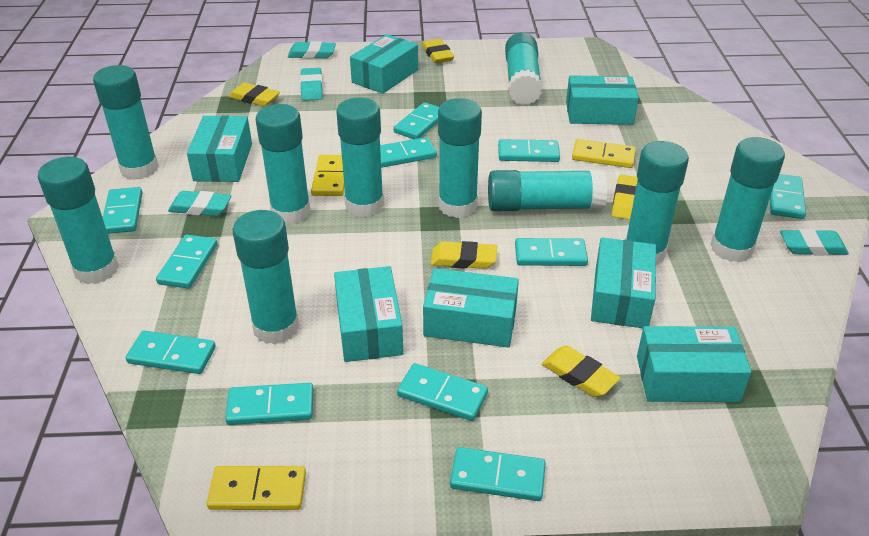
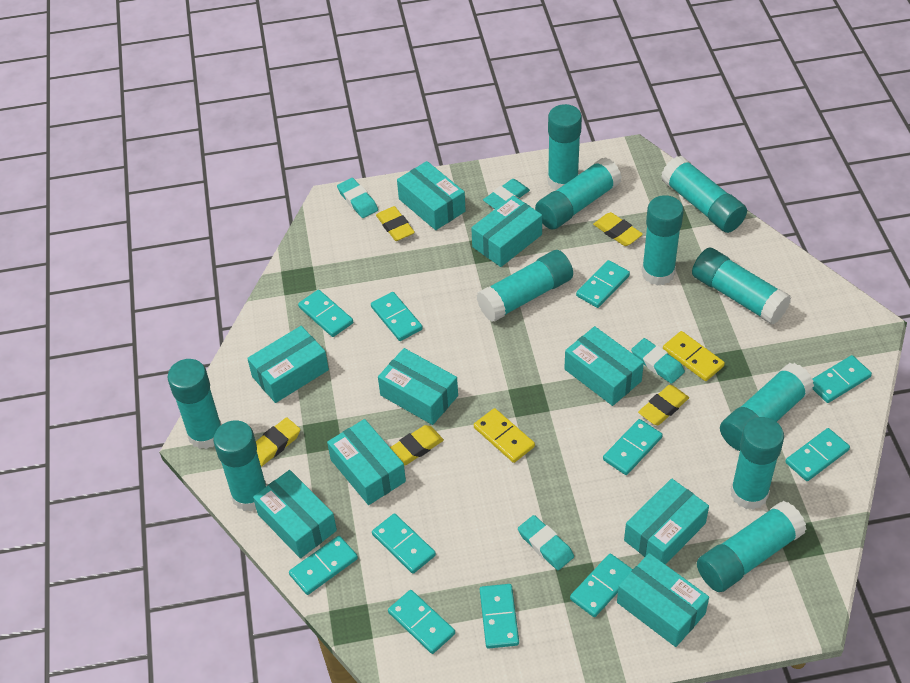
turquoise box: [187,115,252,182] [334,266,403,362] [350,34,418,94] [423,268,519,347] [566,75,639,125] [591,238,656,328] [637,326,751,402] = 7 -> [247,326,329,403] [253,470,337,558] [327,419,406,505] [378,348,458,425] [397,161,466,230] [471,196,542,267] [564,326,644,406] [617,553,709,647] [624,478,709,565] = 9
turquoise glue stick: [38,157,119,284] [93,65,158,180] [233,210,299,344] [256,104,311,224] [336,97,384,217] [438,98,482,218] [488,169,607,211] [505,32,542,105] [625,141,689,265] [711,137,785,262] = 10 -> [167,359,221,449] [213,420,267,511] [476,250,573,322] [535,157,622,230] [548,104,582,191] [642,195,684,286] [661,156,747,233] [692,248,791,325] [697,501,807,592] [720,363,814,451] [731,417,784,510] = 11
yellow domino: [207,466,306,510] [311,155,344,196] [572,139,636,168] = 3 -> [474,408,535,463] [663,331,725,381] = 2

